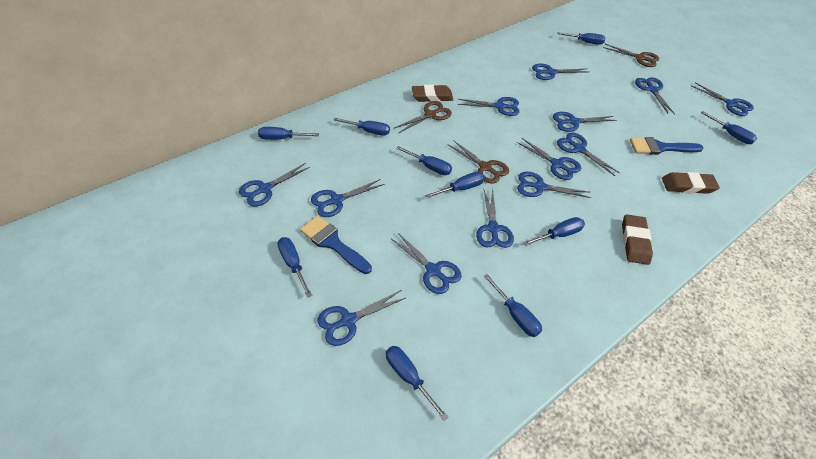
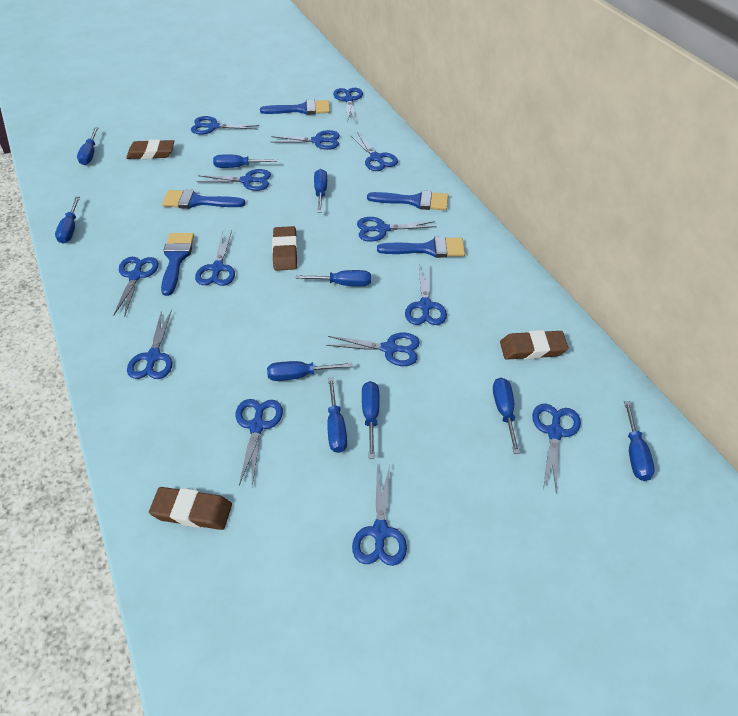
blue brush: [300,216,372,274] [630,137,704,155] = 2 -> [161,233,194,296] [162,190,245,209] [260,100,330,115] [367,191,448,210] [377,236,465,258] = 5
blue scissors: [239,163,310,207] [311,179,385,217] [318,290,407,346] [391,233,462,294] [457,97,520,116] [476,188,514,248] [517,138,581,180] [517,172,591,198] [532,63,587,80] [553,112,617,132] [557,133,620,176] [635,77,675,115] [692,82,754,116] = 13 -> [113,257,159,317] [127,310,172,379] [191,116,260,135] [195,231,235,286] [196,169,271,191] [235,399,283,487] [271,130,340,150] [326,333,420,366] [333,88,363,122] [350,132,398,171] [352,465,407,566] [357,217,437,241] [405,265,447,325] [532,404,581,494] = 14
brown eraser: [412,85,453,102] [622,214,653,265] [662,172,720,194] = 3 -> [126,139,174,159] [149,487,232,530] [272,226,298,271] [500,330,569,360] = 4
brown scissors: [395,101,452,133] [448,140,509,184] [603,44,659,67] = 3 -> none = 0

